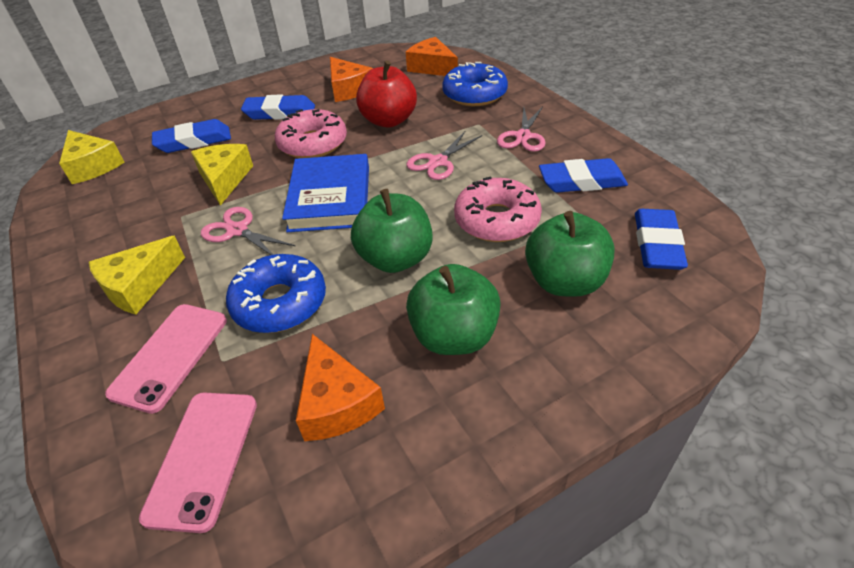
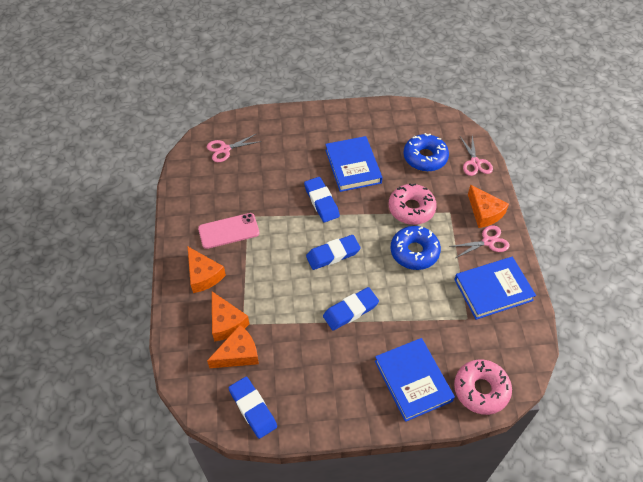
blue book: [282,154,369,232] = 1 -> [325,136,382,192] [375,338,455,422] [454,257,536,320] = 3
green apple: [351,189,433,273] [406,264,501,355] [525,211,615,297] = 3 -> none = 0
orange cheese: [296,334,385,441] [330,57,373,102] [406,37,458,76] = 3 -> [188,247,226,293] [207,325,259,368] [212,291,249,341] [468,185,509,228] = 4
pink phone: [105,304,227,414] [139,393,257,533] = 2 -> [198,213,260,249] = 1
red apple: [356,61,417,128] = 1 -> none = 0
yellow cheese: [59,130,125,184] [89,236,185,315] [191,144,253,206] = 3 -> none = 0

